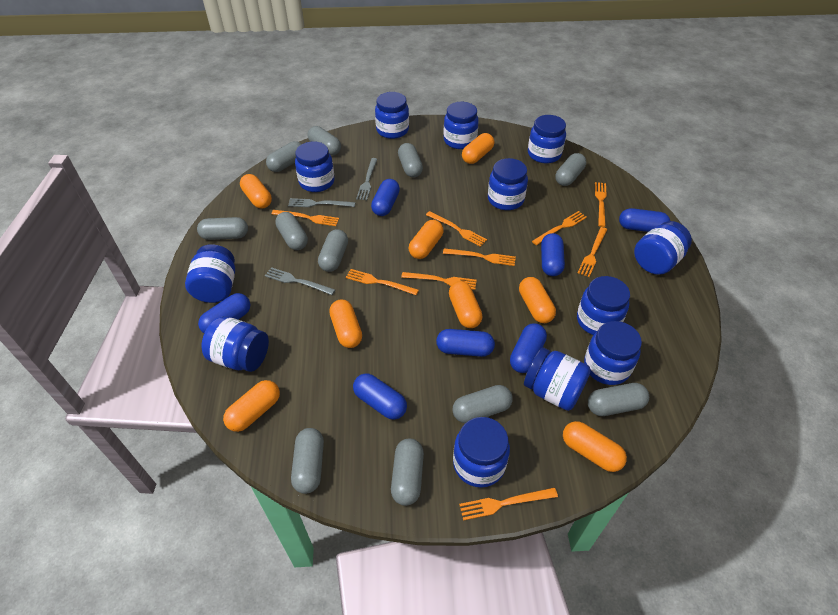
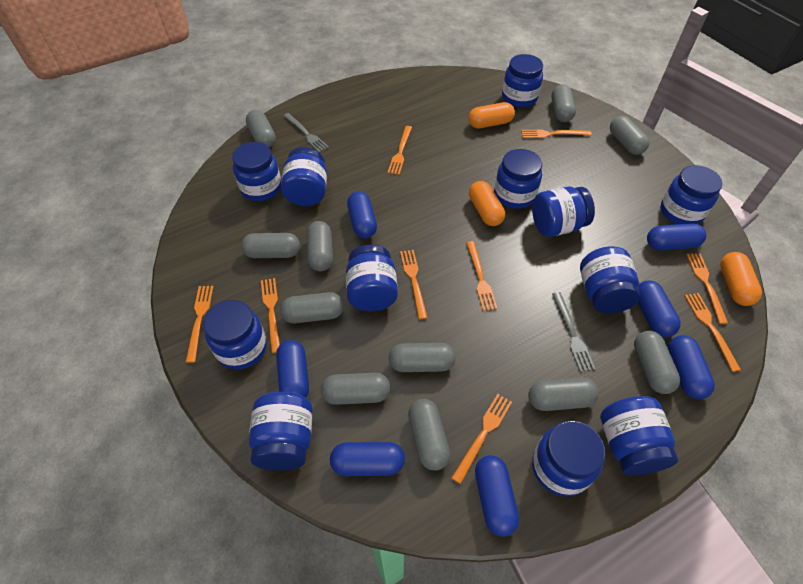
grey fork: [265,267,335,295] [288,198,355,207] [356,158,378,200] = 3 -> [283,113,329,153] [552,292,595,372] = 2
orange capsule: [223,380,280,432] [240,174,272,209] [329,299,362,348] [409,220,444,259] [449,281,483,328] [462,133,494,164] [519,277,556,323] [563,421,627,472] = 8 -> [468,102,515,129] [469,181,505,226] [720,252,762,306] = 3

